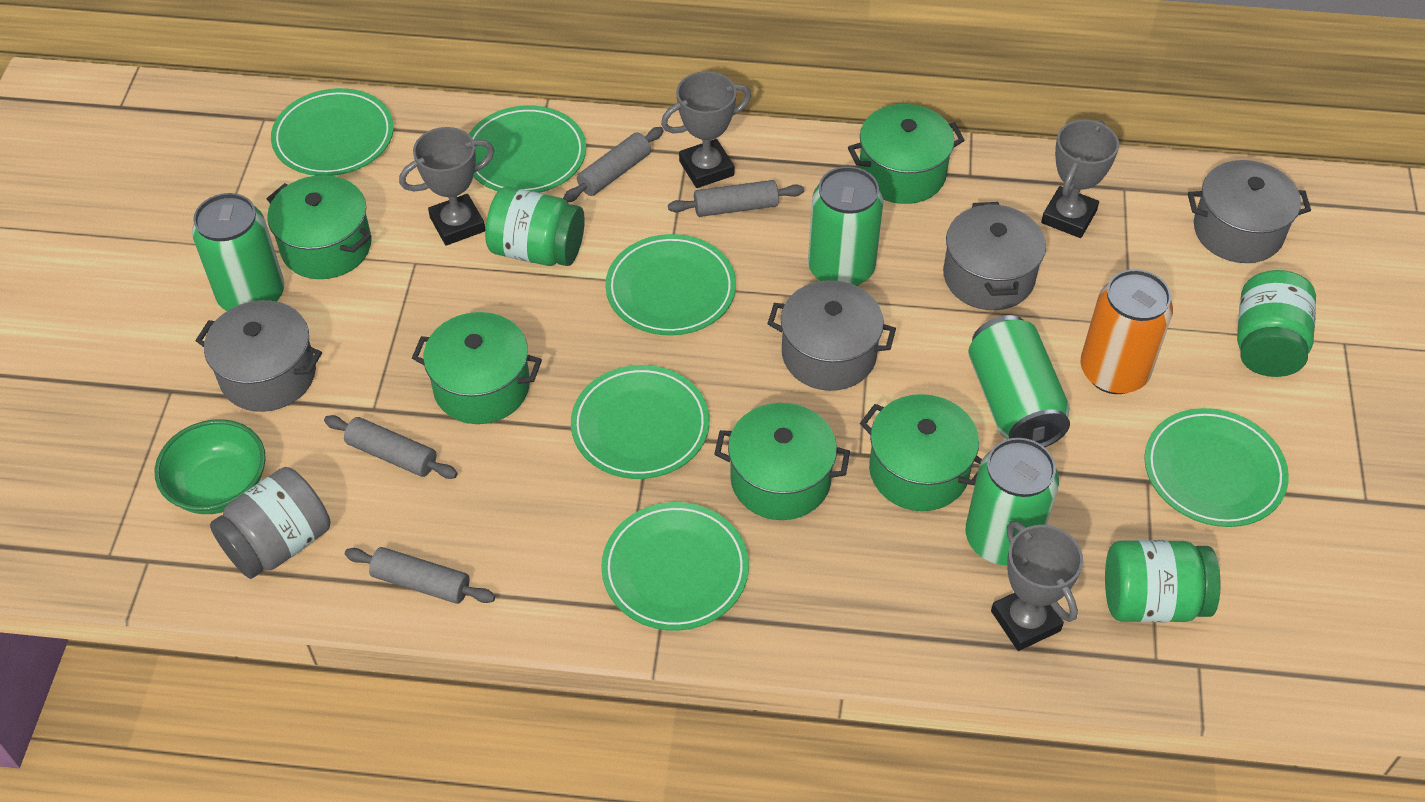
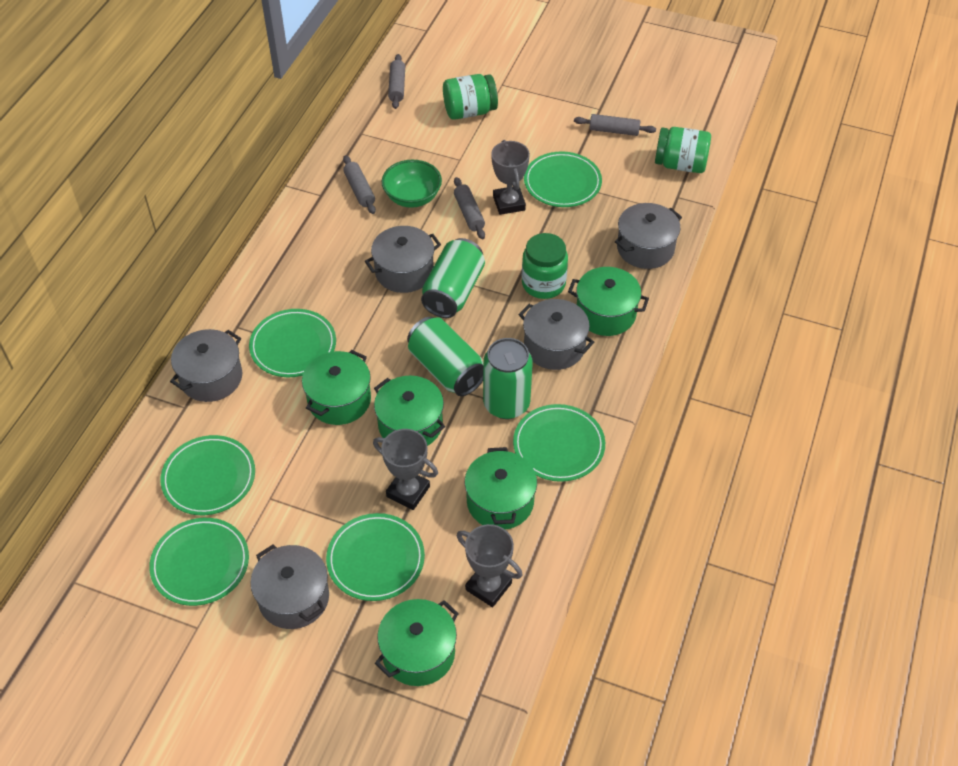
green can: [192,193,284,311] [808,166,883,286] [965,438,1059,565] [968,315,1070,447] = 4 -> [407,317,483,396] [421,238,485,318] [483,338,533,419] = 3
grey jar: [210,467,331,579] = 1 -> none = 0
grey pot: [195,300,322,412] [767,280,896,391] [943,202,1046,310] [1188,160,1311,263] = 4 -> [170,329,242,402] [250,544,329,629] [365,226,441,293] [518,299,594,370] [615,203,682,269] = 5
grey trophy: [399,127,494,246] [661,71,751,188] [991,521,1083,651] [1041,120,1119,238] = 4 -> [373,429,438,510] [457,524,523,607] [491,140,530,215] = 3
orange can: [1080,269,1173,394] = 1 -> none = 0

